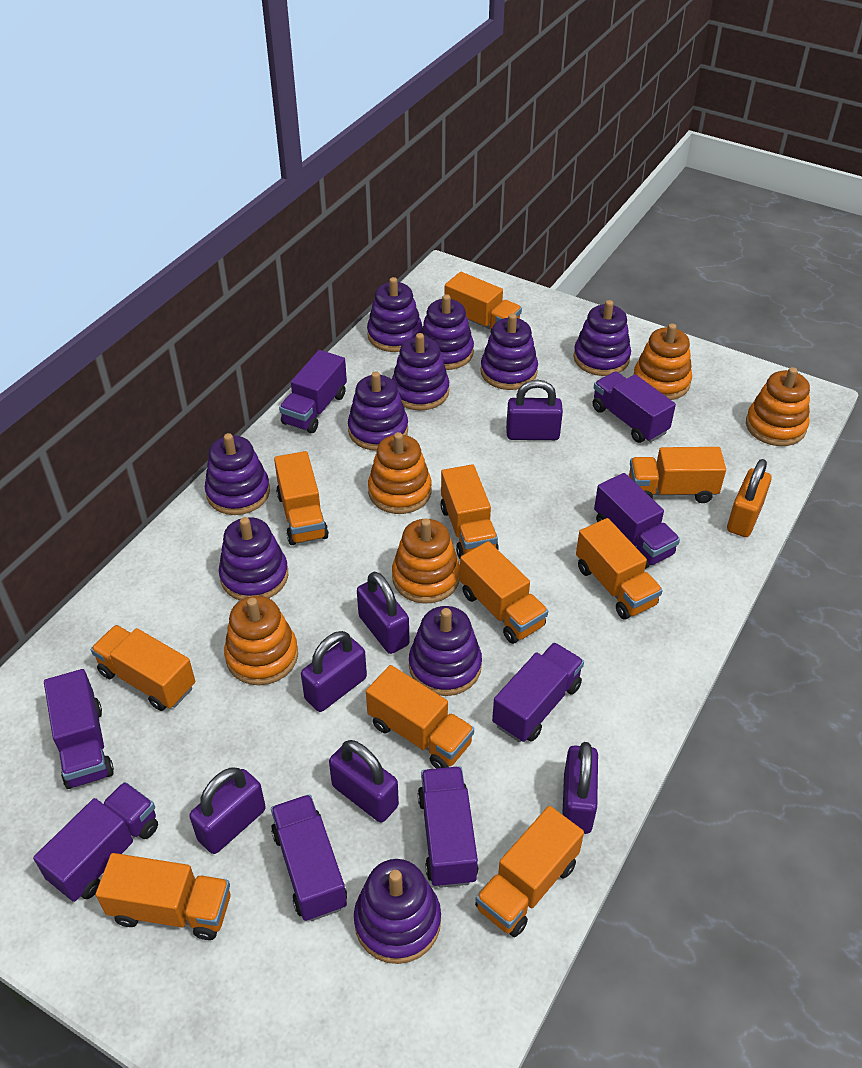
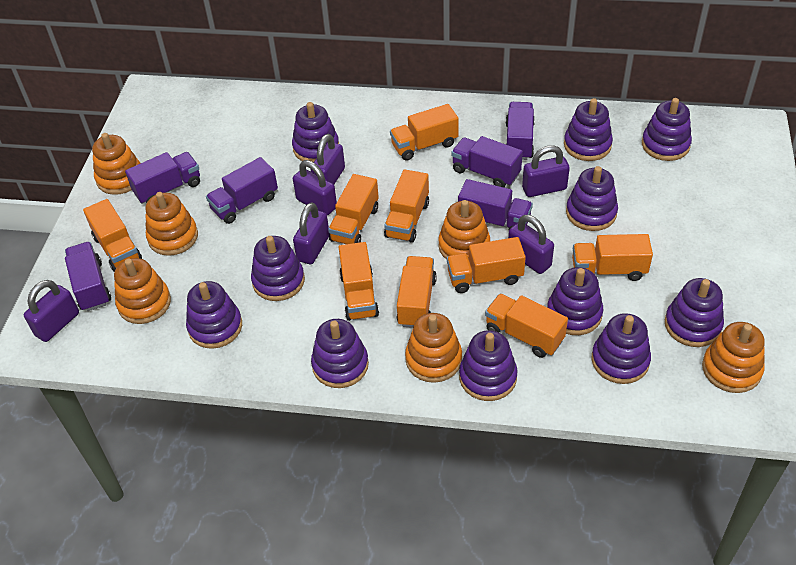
orange padlock: [727,459,772,537] = 1 -> none = 0
orange stacking toy: [224,596,298,685] [368,432,432,514] [392,518,460,604] [633,323,692,400] [746,367,810,446] = 5 -> [92,133,140,195] [114,258,171,324] [145,192,198,256] [405,313,462,383] [438,200,490,260] [702,322,765,393] = 6
orange truck: [91,625,195,711] [96,853,230,940] [274,451,329,545] [366,665,474,768] [440,464,499,559] [445,272,522,333] [460,541,548,644] [475,806,584,937] [576,518,663,620] [629,447,726,503] = 10 -> [83,199,142,272] [328,174,379,244] [339,242,379,321] [384,169,429,243] [390,104,459,161] [396,256,437,328] [447,237,526,293] [485,294,568,358] [572,234,653,281] = 9
purple stacking toy: [205,433,270,515] [219,517,288,600] [348,371,408,451] [354,859,441,964] [367,277,422,352] [392,333,449,411] [409,606,482,696] [421,294,474,370] [481,313,538,390] [573,300,631,376] = 10 -> [186,281,242,349] [251,236,305,301] [292,102,339,162] [311,319,369,388] [459,330,518,401] [547,267,603,335] [564,98,613,161] [566,166,618,231] [592,313,651,384] [642,98,692,161] [665,278,724,347] = 11
purple truck: [33,782,158,902] [44,669,114,789] [271,794,347,921] [279,350,347,433] [418,766,479,888] [492,642,584,742] [592,371,676,443] [594,473,680,569] = 8 -> [65,242,111,311] [125,152,200,204] [206,157,278,224] [451,136,523,187] [458,179,533,230] [505,102,535,160] = 6

